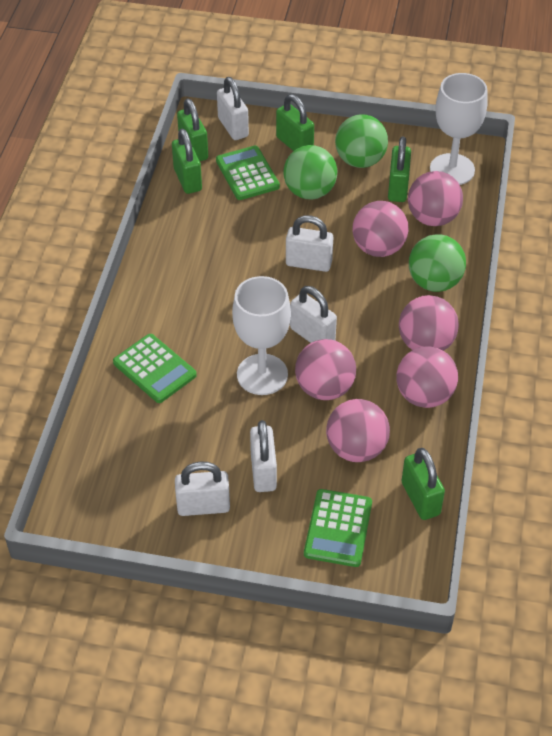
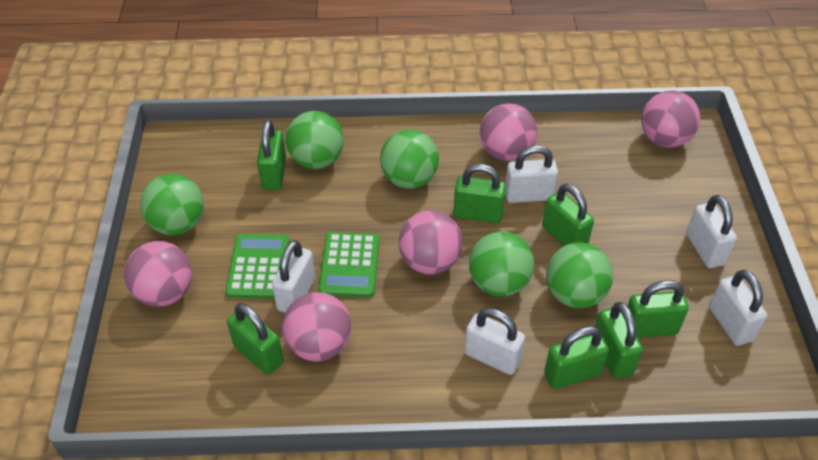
green ball: [283,145,337,200] [335,114,388,168] [409,234,466,292] = 3 -> [140,174,204,235] [286,111,344,169] [380,130,439,188] [469,231,534,297] [546,242,613,308] = 5
green calculator: [113,334,197,403] [216,146,280,200] [304,489,372,567] = 3 -> [225,234,290,299] [318,232,380,297] = 2
green padlock: [172,129,202,194] [177,99,208,161] [276,94,314,151] [388,137,411,202] [402,448,445,520] = 5 -> [227,303,283,375] [257,120,286,190] [453,164,506,223] [542,183,594,246] [544,326,609,389] [595,302,643,379] [628,280,689,338] = 7
pink ball: [295,339,356,400] [326,399,390,462] [352,201,409,257] [396,346,458,408] [399,295,459,351] [408,171,463,226] = 6 -> [124,241,192,307] [282,292,351,362] [399,211,463,274] [480,103,537,161] [641,90,700,147] = 5
white goblet: [232,276,291,395] [430,73,488,185] = 2 -> none = 0

